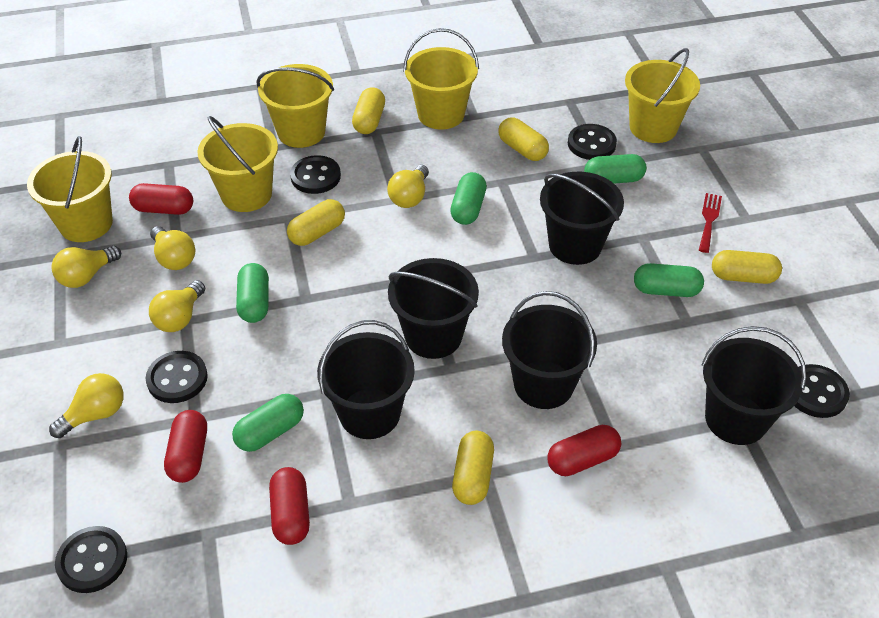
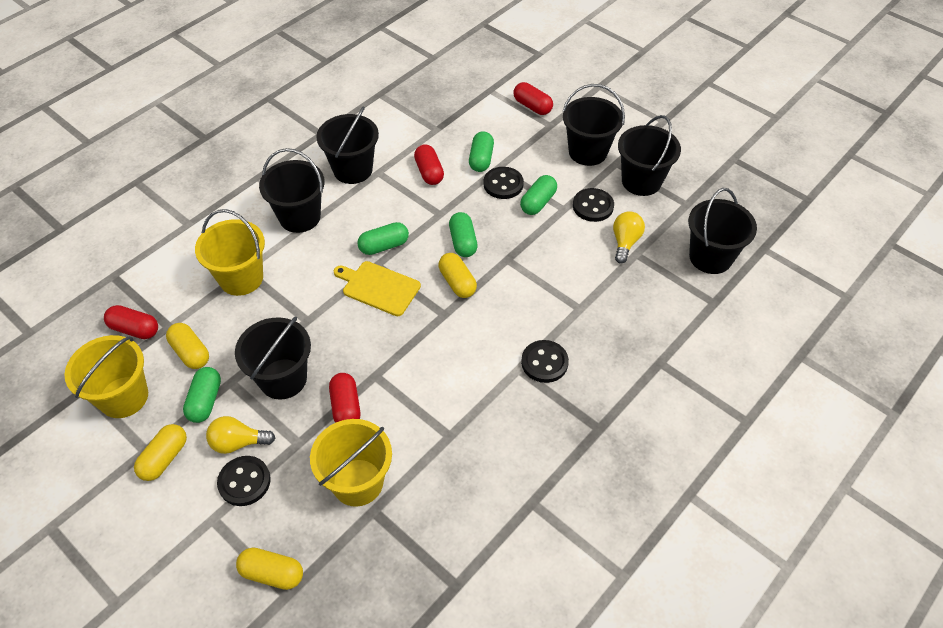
black bucket: [317,320,415,439] [388,258,479,359] [502,291,597,409] [540,172,624,265] [702,326,806,445] = 5 -> [235,316,311,399] [259,148,325,233] [317,106,379,184] [562,84,625,166] [618,115,681,196] [688,188,757,274] = 6
black button: [55,526,127,593] [145,351,208,403] [290,155,341,194] [568,124,617,160] [794,364,850,418] = 5 -> [217,456,271,506] [484,167,524,199] [521,340,569,383] [573,188,614,222] = 4
red fork: [699,193,722,253] = 1 -> none = 0
yellow bucket: [27,136,113,242] [197,116,278,212] [256,64,334,148] [403,28,479,129] [625,48,700,143] = 5 -> [65,335,148,418] [195,209,265,296] [310,419,392,507] = 3
yellow capsule: [287,199,345,246] [352,87,385,134] [452,431,494,505] [498,118,549,161] [712,250,782,284] = 5 -> [134,424,187,481] [166,323,209,369] [236,547,303,590] [439,253,477,298] = 4
yellow cutting board: none = 0 -> [334,261,421,316] = 1
yellow light bulb: [49,373,124,438] [51,246,121,288] [149,280,205,332] [150,226,195,270] [387,165,429,208] = 5 -> [206,416,275,454] [613,211,645,264] = 2

